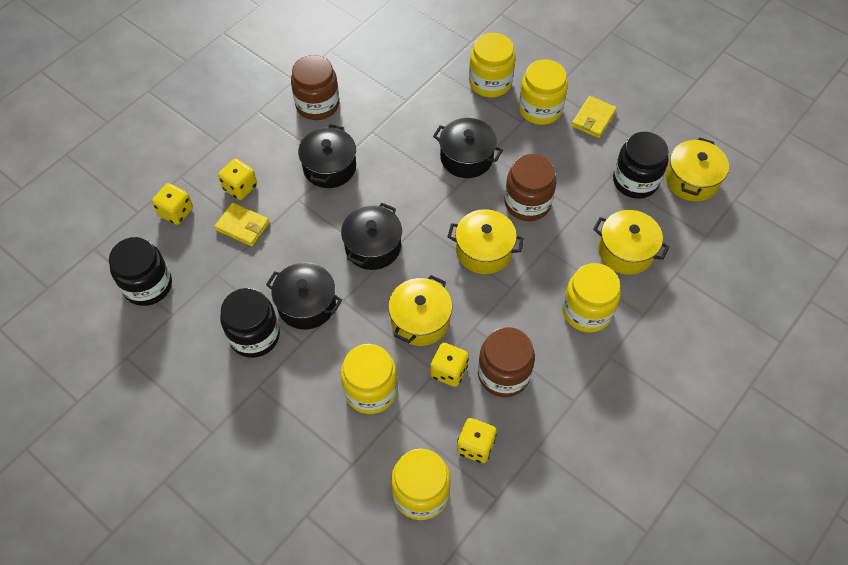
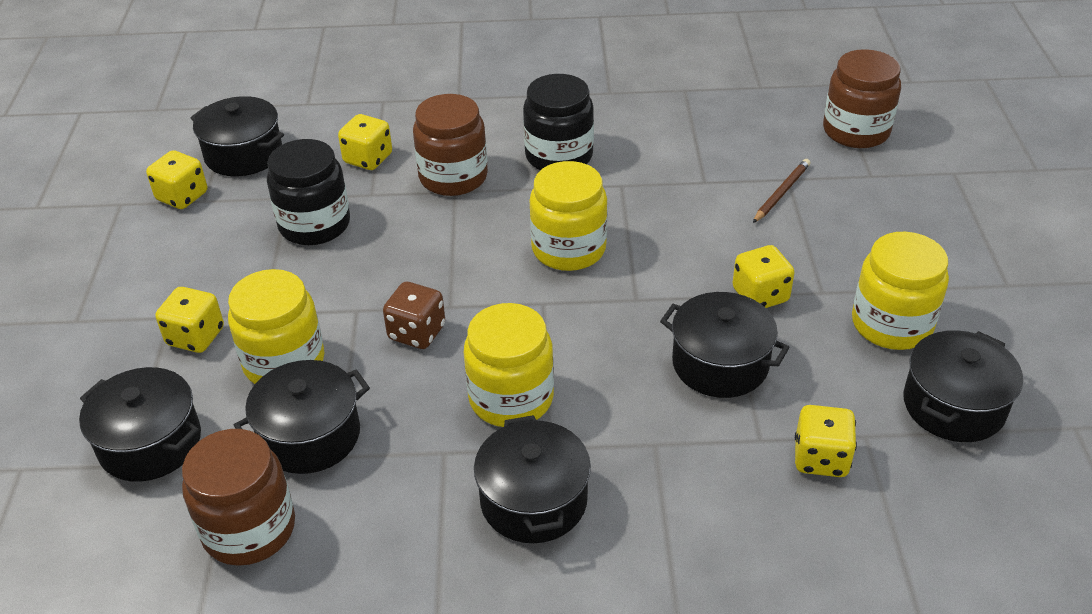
black jar: [109,237,172,306] [220,288,280,358] [613,132,669,199] = 3 -> [267,139,350,245] [523,74,594,170] = 2
black pot: [266,262,342,330] [298,125,356,188] [341,203,402,270] [433,118,503,178] = 4 -> [79,367,201,482] [191,96,284,176] [234,360,370,474] [474,415,591,543] [660,292,790,398] [903,330,1023,442] = 6
brown dice: none = 0 -> [383,282,445,349] = 1
brown pencil: none = 0 -> [753,159,810,223] = 1
yellow dice: [152,183,193,225] [218,159,257,200] [430,343,469,387] [457,418,497,463] = 4 -> [146,150,207,209] [155,287,224,353] [338,114,392,170] [733,245,795,308] [795,405,857,477] = 5
yellow jar: [341,344,397,414] [391,449,451,520] [469,33,515,97] [519,59,568,125] [562,263,621,332] = 5 -> [228,269,324,384] [464,303,554,427] [530,161,607,271] [852,232,949,350] = 4
yellow pot: [388,275,452,346] [448,209,524,274] [593,210,669,275] [666,137,729,201] = 4 -> none = 0
yellow wallet: [214,203,270,246] [571,96,617,138] = 2 -> none = 0

